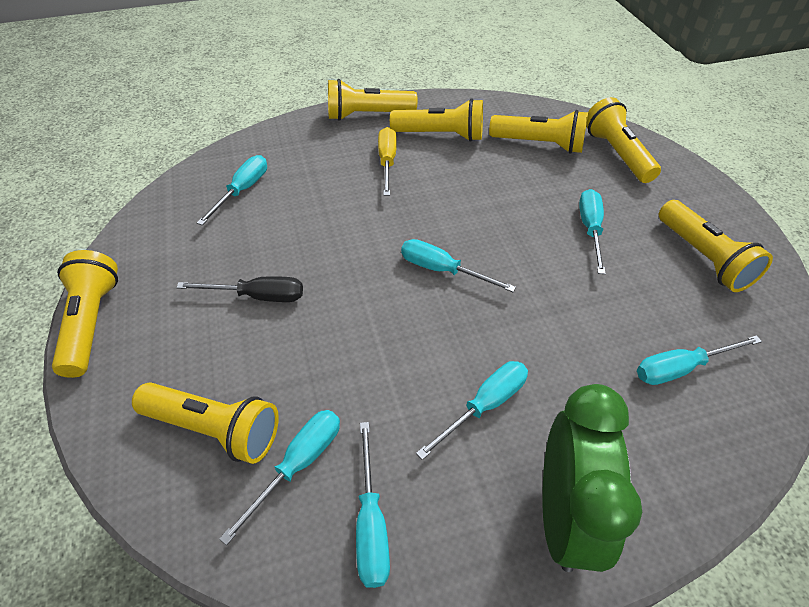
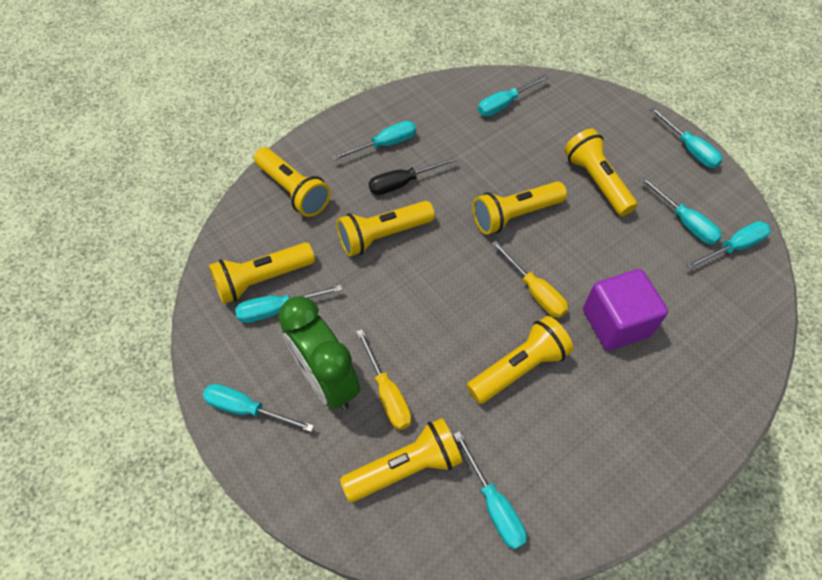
purple cube: none = 0 -> [583,269,668,351] = 1
turquoise screwdriver: [197,155,267,225] [219,410,340,545] [356,422,390,588] [401,239,516,292] [416,361,528,460] [579,189,606,274] [637,335,762,385] = 7 -> [203,384,314,432] [235,285,343,323] [331,121,416,161] [453,431,527,550] [478,75,549,116] [640,177,722,244] [650,107,723,168] [686,221,771,269] = 8
yellow screwdriver: [378,127,397,196] = 1 -> [356,329,412,430] [491,241,568,318] = 2

